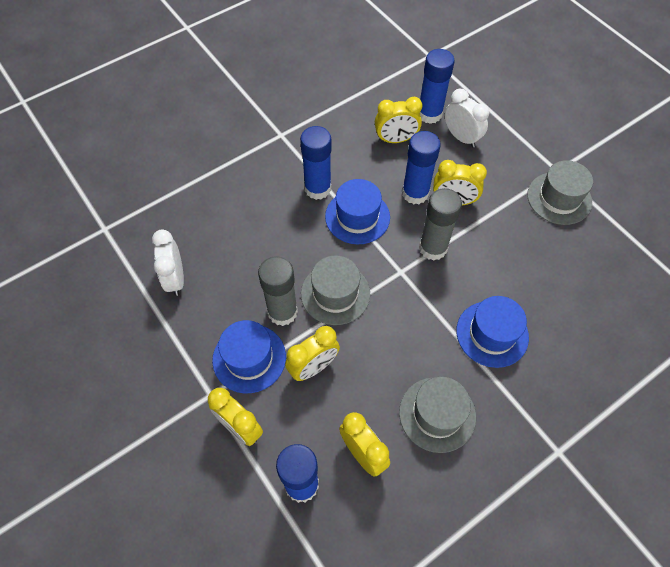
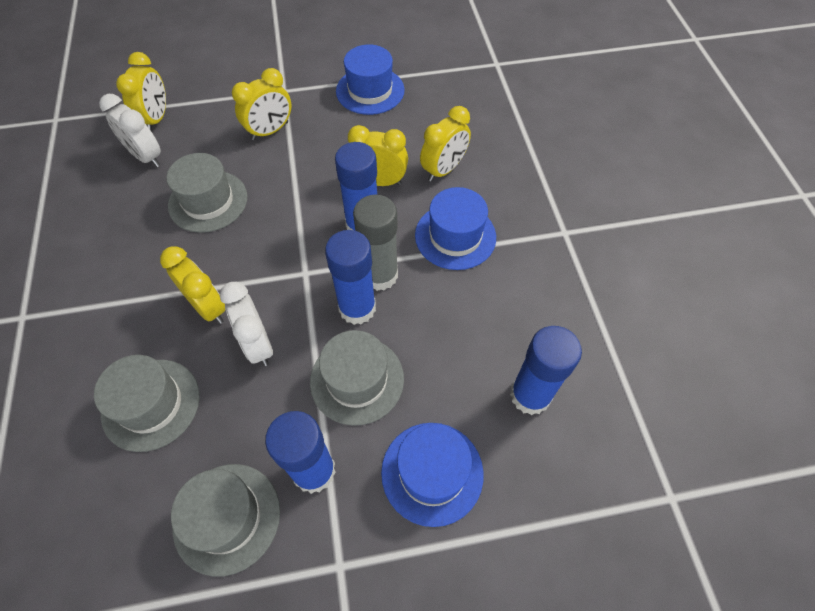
grey glue stick: [258,256,298,326] [419,188,462,260] = 2 -> [353,195,398,291] = 1
grey hat: [301,255,370,325] [399,377,476,453] [527,160,593,225] = 3 -> [94,355,200,452] [166,153,248,233] [171,464,280,576] [310,330,404,426] = 4

